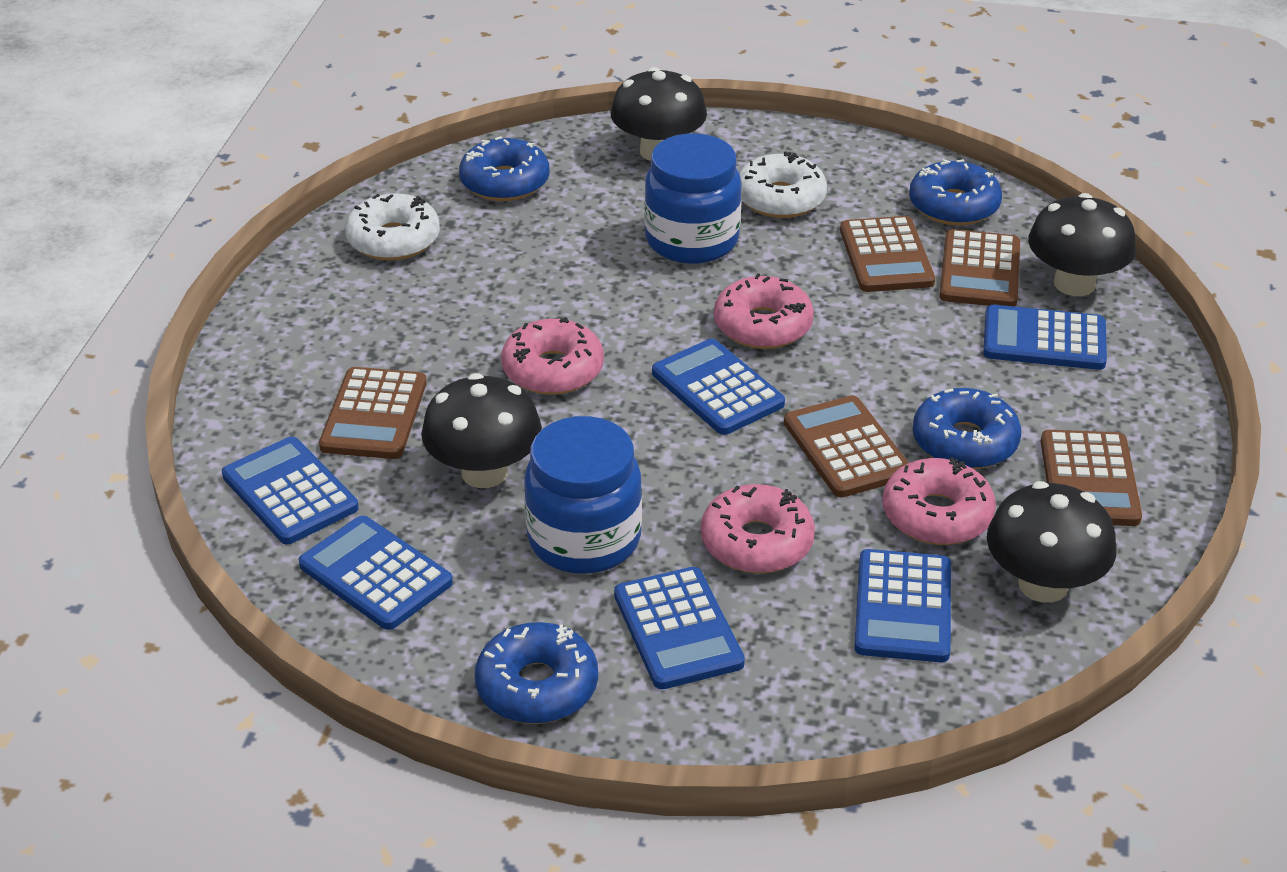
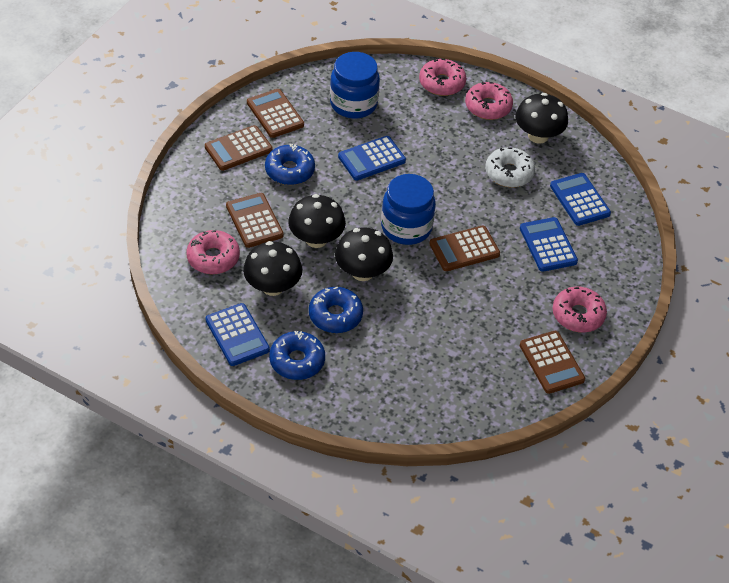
blue calculator: [222,437,359,544] [298,516,453,630] [614,567,745,689] [652,339,785,435] [854,549,951,662] [983,305,1107,370] = 6 -> [205,303,270,366] [338,136,406,181] [520,217,578,272] [550,173,611,226] = 4
blue donut: [459,136,549,201] [475,622,598,724] [909,159,1002,226] [913,388,1021,469] = 4 -> [265,144,315,185] [269,331,325,380] [309,287,363,333] = 3
white donut: [345,193,440,261] [739,151,827,218] = 2 -> [485,147,535,188] = 1

